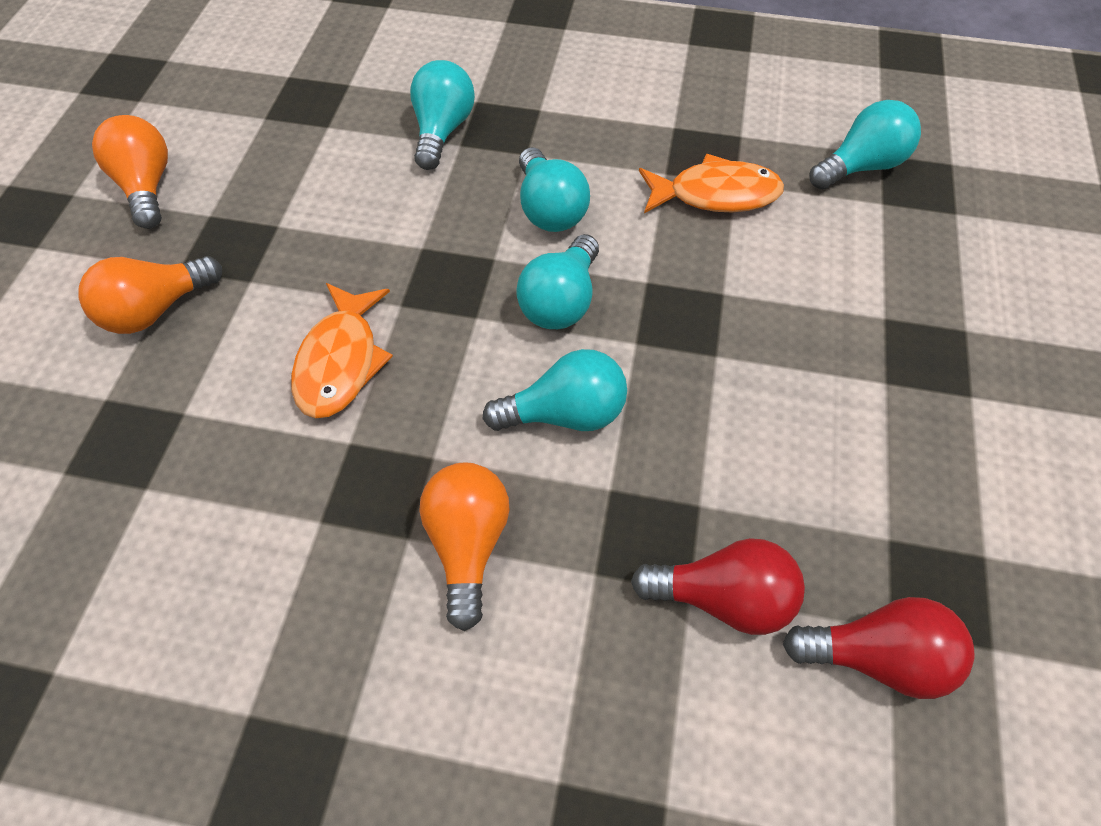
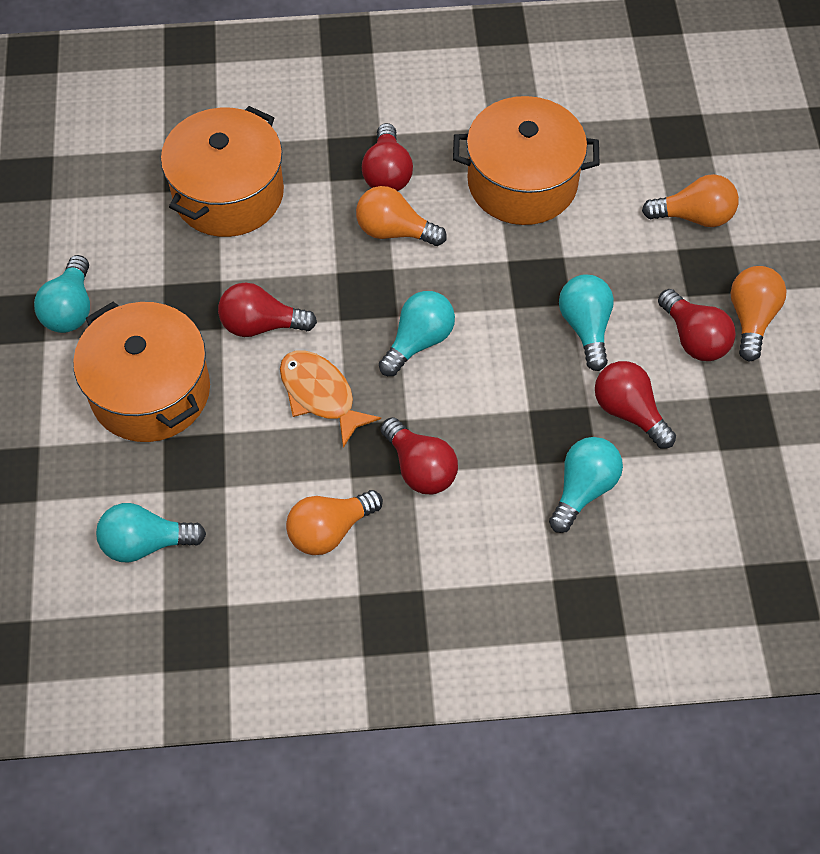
orange fish: [291,283,393,418] [639,154,784,213] = 2 -> [280,351,381,448] = 1
orange light bulb: [78,256,222,334] [92,115,168,229] [419,463,509,631] = 3 -> [286,490,383,555] [356,186,447,246] [642,174,739,227] [731,266,787,361] = 4
orange pot: none = 0 -> [73,301,210,442] [161,106,284,237] [453,96,599,225] = 3
red light bulb: [631,538,805,635] [783,597,974,699] = 2 -> [218,282,317,337] [362,123,413,191] [381,417,458,494] [595,361,676,449] [658,289,736,361] = 5

